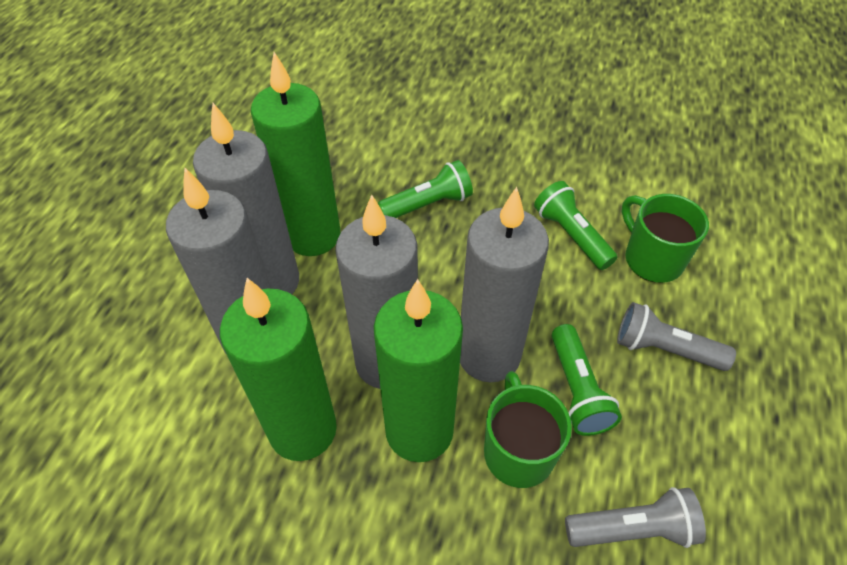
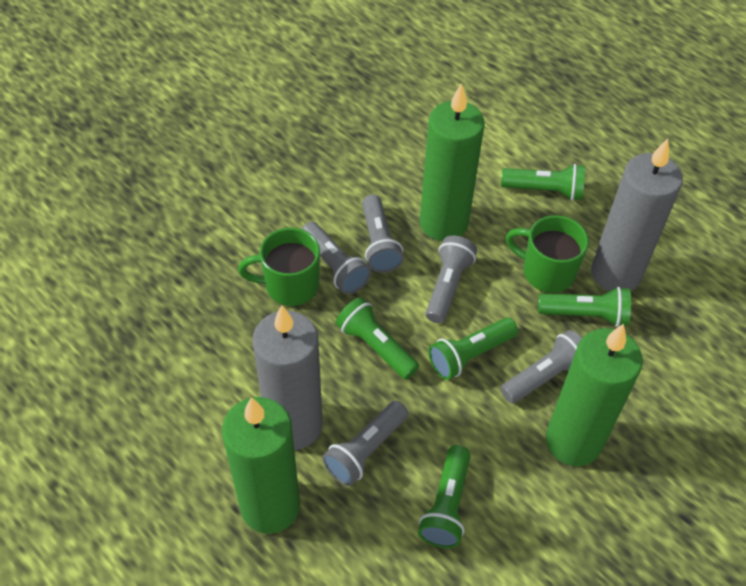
green flashlight: [378,160,473,218] [534,181,617,270] [552,324,622,436] = 3 -> [336,297,419,379] [418,445,470,548] [428,318,518,380] [501,164,585,201] [538,287,631,327] = 5
grey candle: [166,168,271,355] [193,103,299,294] [335,195,418,389] [460,187,549,382] = 4 -> [252,305,323,450] [591,139,683,291] = 2
grey flashlight: [565,487,706,548] [617,302,736,371] = 2 -> [302,222,371,294] [322,401,408,486] [362,194,404,273] [426,236,477,323] [501,330,582,404] = 5

